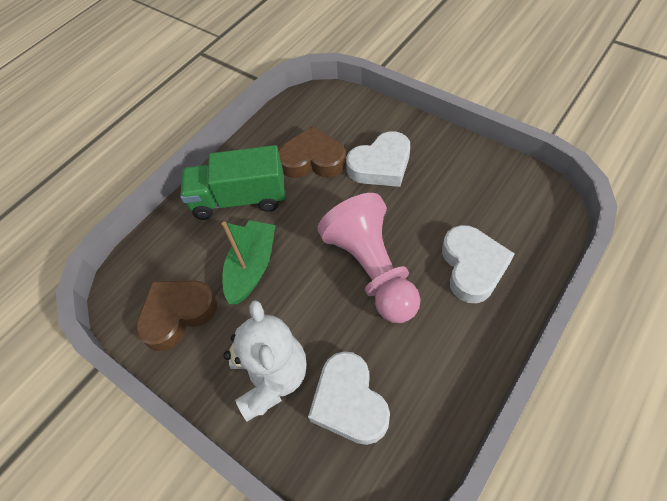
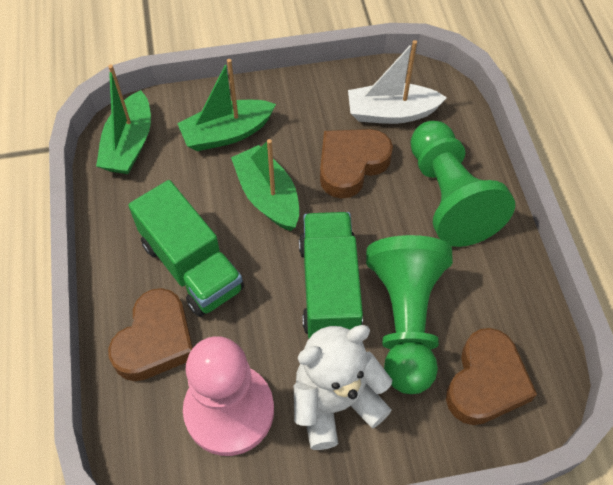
brown heart: [136,281,217,351] [278,126,346,178] = 2 -> [108,288,193,381] [320,129,393,199] [446,328,537,425] = 3
green boat: [222,220,275,304] = 1 -> [96,64,151,174] [177,59,276,151] [231,139,299,231] = 3
green pawn: none = 0 -> [366,235,453,394] [411,121,515,247] = 2
green truck: [180,145,285,220] = 1 -> [128,180,244,317] [299,212,363,338] = 2
white boat: none = 0 -> [348,40,447,124] = 1
white heart: [308,351,390,445] [346,131,410,187] [442,225,515,303] = 3 -> none = 0

